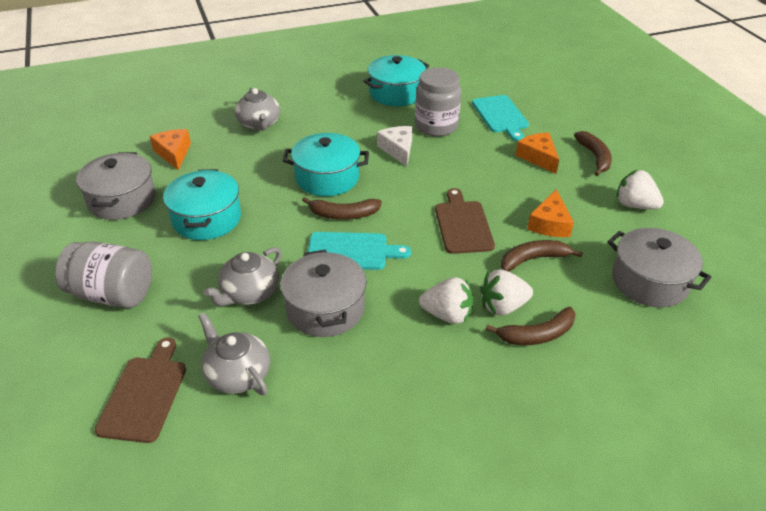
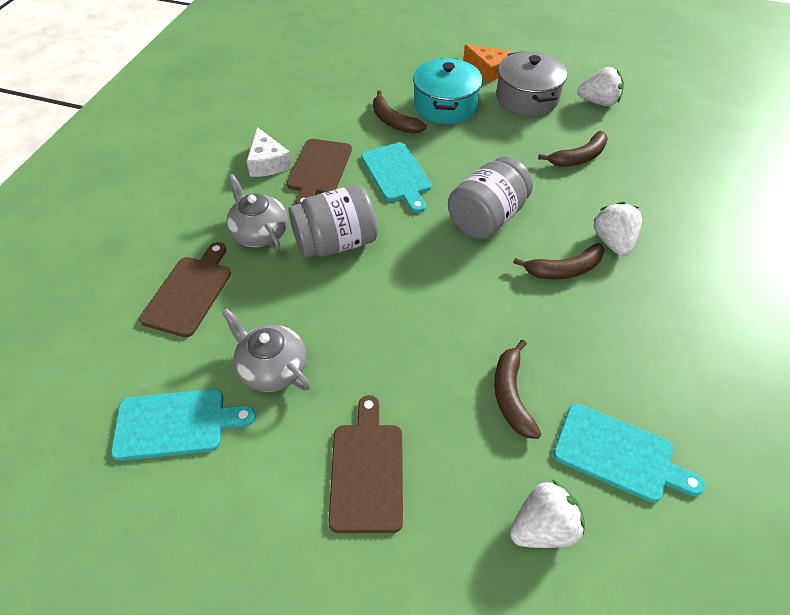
brown cutting board: [95,337,186,443] [435,188,495,254] = 2 -> [139,242,231,338] [287,139,352,205] [328,395,403,533] = 3
grey pot: [76,152,156,220] [280,249,367,337] [607,228,712,307] = 3 -> [496,51,567,116] = 1
grey teapot: [198,313,270,395] [204,247,281,306] [235,88,280,130] = 3 -> [222,308,310,392] [226,174,288,251] = 2
orange cheese: [150,129,191,170] [515,132,559,174] [527,189,574,237] = 3 -> [463,44,511,83] = 1
turquoise cutting board: [308,232,411,270] [472,95,529,141] = 2 -> [111,389,256,461] [361,142,432,213] [553,404,705,503] = 3
turquoise pot: [163,169,241,240] [282,133,369,196] [363,55,429,106] = 3 -> [413,58,483,124] = 1

